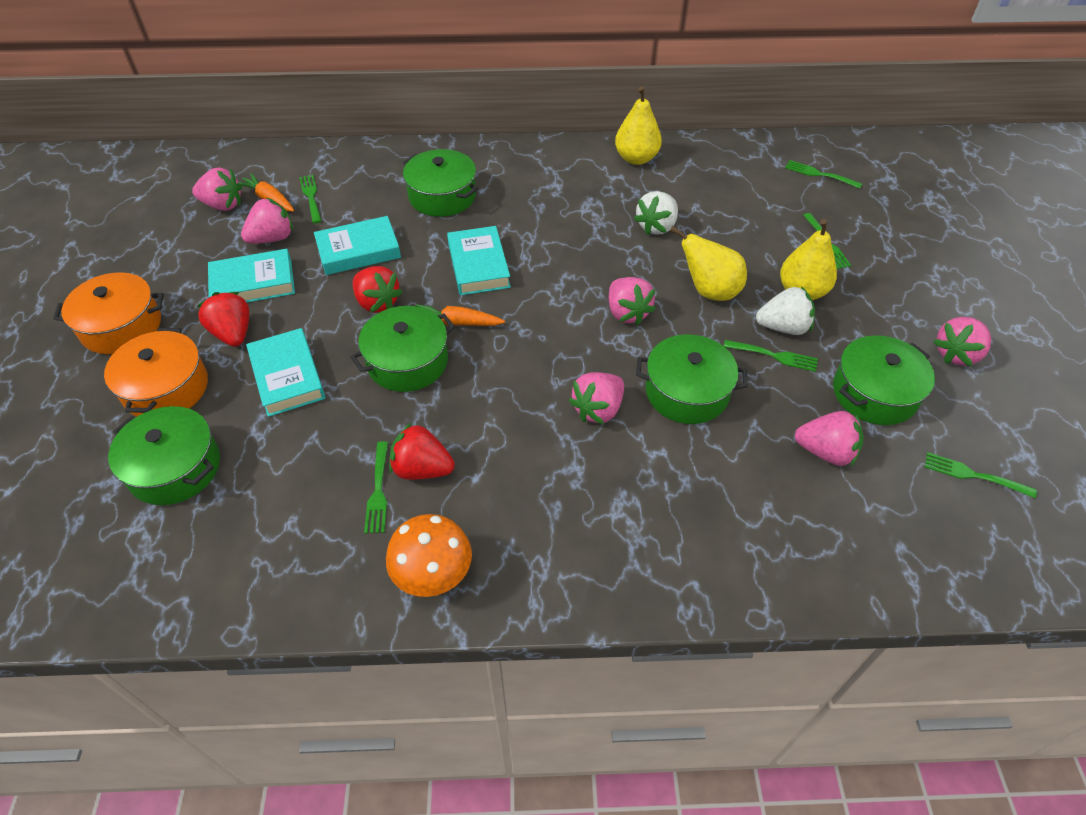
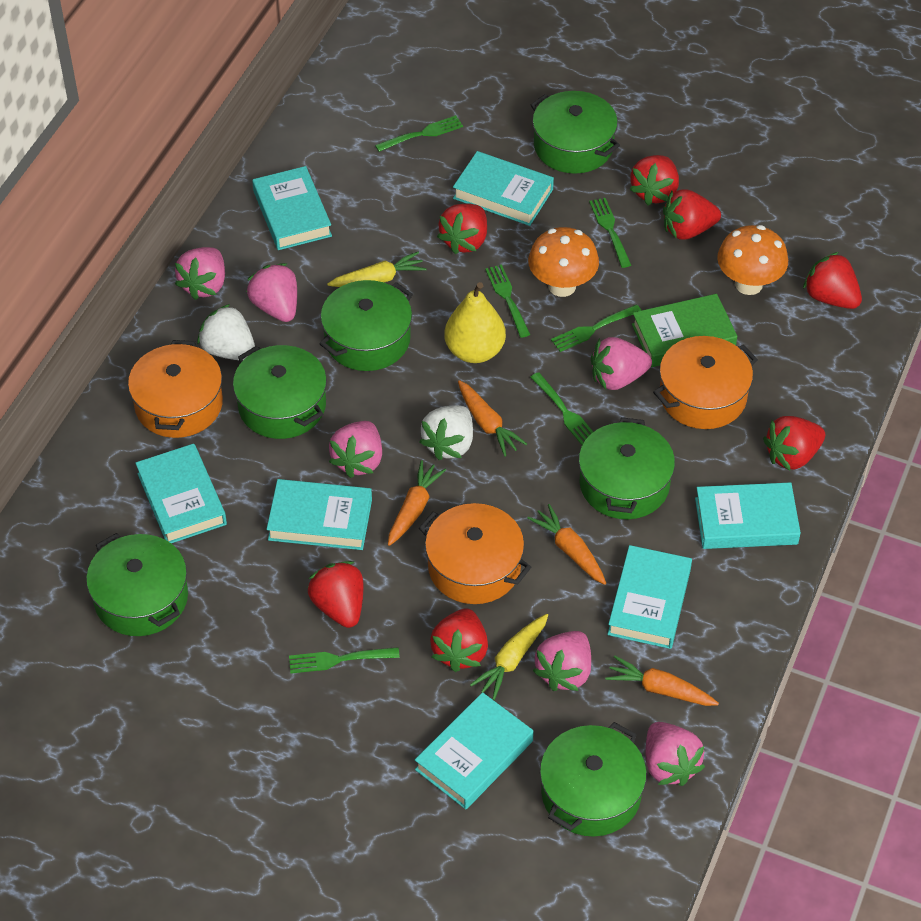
green book: none = 0 -> [632,294,737,367] = 1
green pot: [108,406,220,505] [351,306,455,392] [403,149,478,217] [636,334,747,424] [833,335,935,425] = 5 -> [86,533,188,636] [233,345,327,439] [319,280,413,371] [531,91,620,174] [540,722,647,837] [579,417,675,519] = 6
orange carrot: [239,173,294,212] [416,304,505,326] = 2 -> [388,460,447,546] [458,380,527,456] [527,504,606,585] [605,655,719,706] = 4
orange mushroom: [386,514,472,597] = 1 -> [528,227,599,297] [717,225,788,295] = 2
orange pot: [53,272,164,354] [104,328,208,417] = 2 -> [128,340,223,438] [419,503,531,604] [653,336,758,429] = 3
red strawberry: [197,292,250,347] [353,266,402,313] [389,423,455,480] = 3 -> [308,561,363,628] [430,608,488,672] [437,203,487,254] [629,155,679,205] [663,189,721,239] [763,416,825,471] [803,252,862,309] = 7
turquoise book: [208,249,295,302] [246,328,325,417] [314,216,401,275] [447,226,511,295] = 4 -> [135,444,227,543] [252,166,332,250] [267,479,372,550] [415,692,534,809] [453,151,554,226] [607,545,692,649] [695,482,801,549] = 7
yellow carrot: none = 0 -> [327,252,427,287] [470,614,548,700] = 2
yellow pear: [615,86,662,165] [670,226,747,301] [780,219,837,300] = 3 -> [444,282,506,363] = 1

